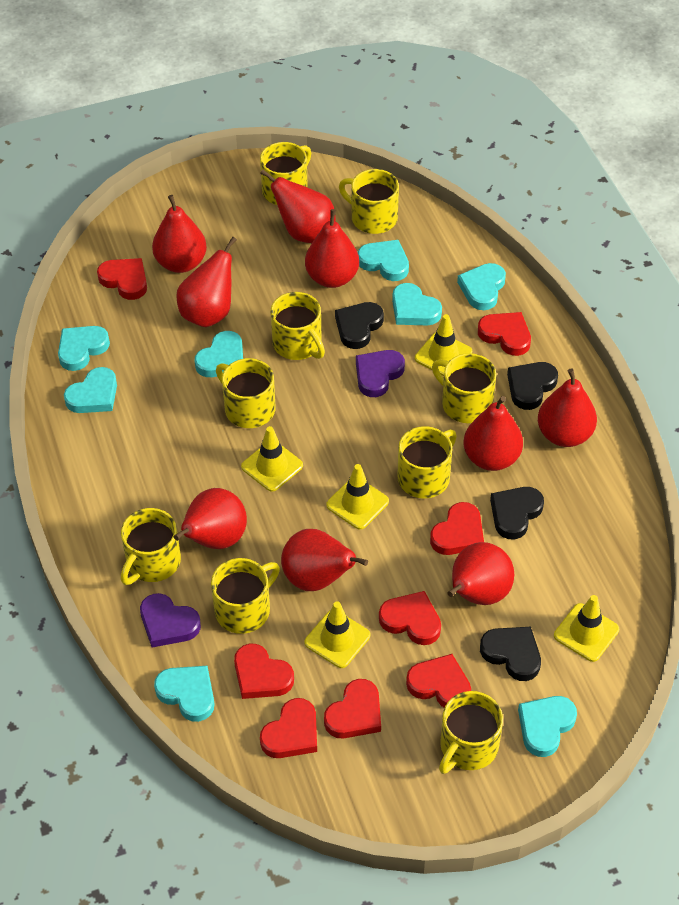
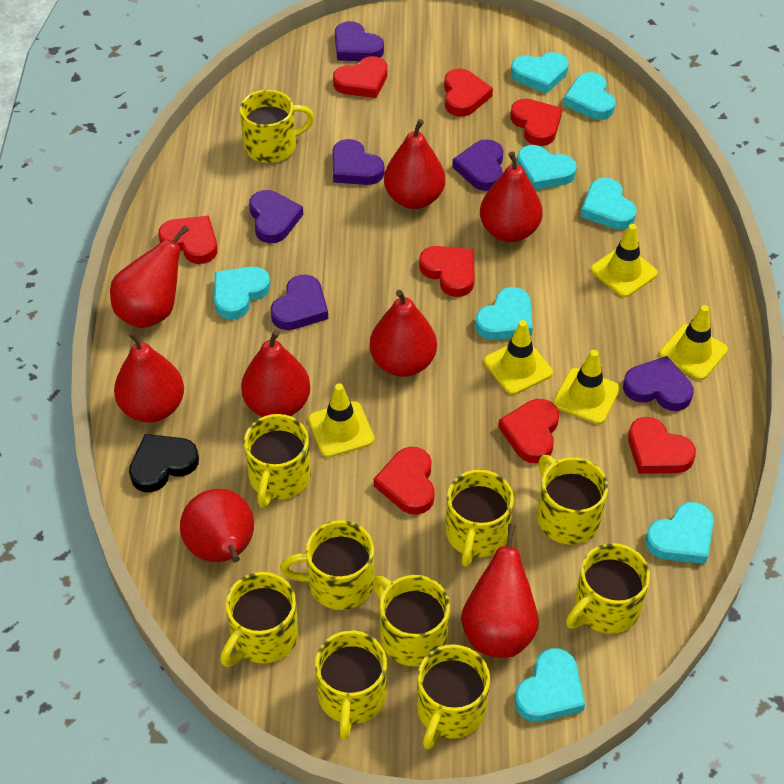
black heart: [335,302,384,349] [480,627,541,681] [490,487,544,540] [507,362,558,410] = 4 -> [129,434,199,492] = 1
purple heart: [140,593,201,647] [356,350,405,397] = 2 -> [249,190,303,243] [270,275,328,330] [332,139,384,185] [335,21,384,61] [453,139,503,191] [623,356,693,411] = 6
red pear: [152,195,207,273] [174,488,247,549] [176,237,237,327] [260,169,336,243] [281,529,368,591] [305,209,359,288] [447,542,514,605] [464,396,523,471] [538,368,597,447] = 9 -> [110,225,189,328] [114,331,184,422] [180,489,254,562] [241,330,310,417] [370,290,437,377] [384,119,445,209] [461,524,539,658] [480,151,543,242] = 8
yellow mug: [121,508,181,585] [211,558,280,634] [216,358,275,428] [260,142,311,205] [270,292,325,360] [339,169,399,234] [397,426,457,498] [432,353,496,423] [439,691,503,774] = 9 -> [220,572,299,667] [240,90,314,163] [244,414,311,508] [280,520,374,610] [315,631,387,740] [372,575,450,666] [417,644,490,749] [445,470,514,567] [537,455,608,545] [566,543,650,634] = 10

